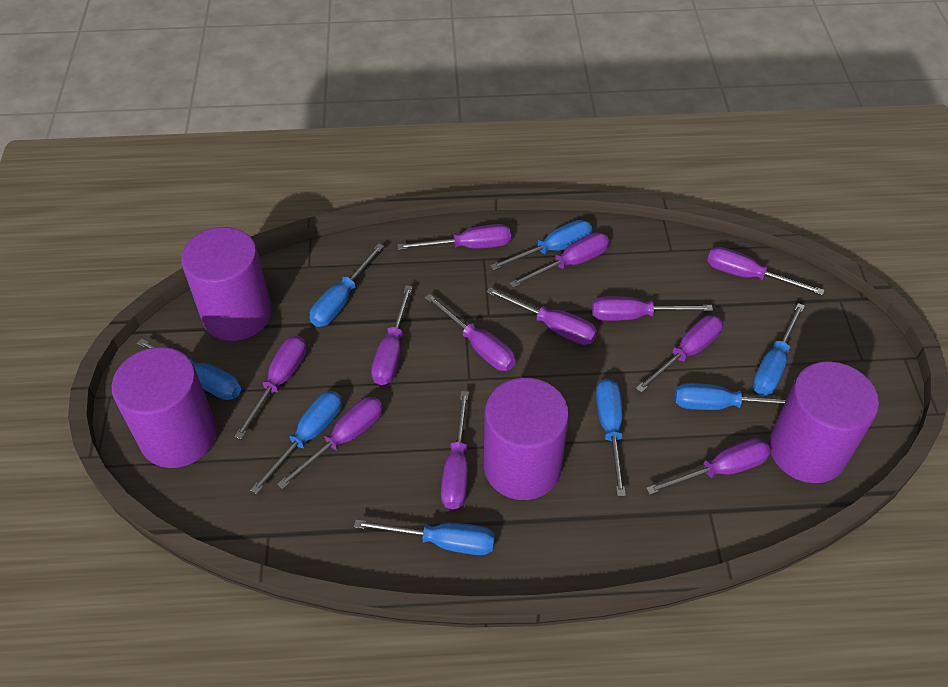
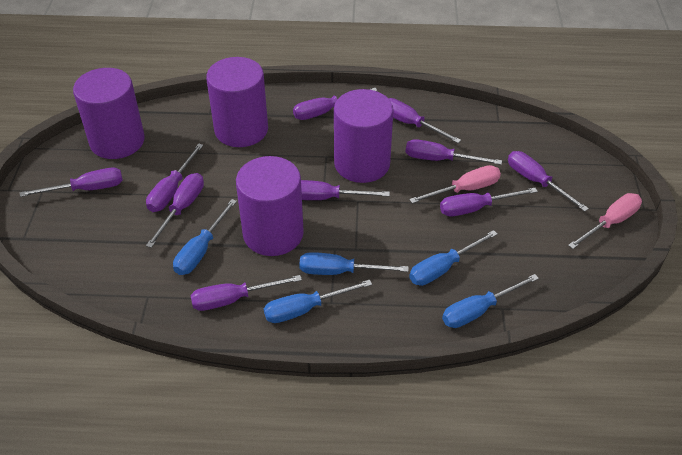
blue screwdriver: [137,338,241,400] [250,391,342,494] [310,243,384,327] [354,520,495,555] [490,220,593,271] [596,378,626,496] [674,383,786,410] [752,303,805,396] = 8 -> [173,199,237,275] [264,280,372,323] [299,252,409,275] [409,230,498,286] [442,274,539,328] = 5
pink screwdriver: none = 0 -> [409,165,501,203] [568,193,642,249] = 2
purple screwdriver: [234,336,307,439] [277,397,383,489] [371,285,413,385] [397,224,511,250] [424,294,516,371] [441,391,469,510] [486,287,597,345] [509,232,609,288] [592,296,713,321] [636,315,723,393] [646,438,771,495] [707,247,824,295] = 12 -> [20,168,123,197] [146,143,204,212] [146,173,204,248] [190,275,302,311] [293,88,378,120] [301,180,390,200] [388,98,461,143] [406,139,502,165] [440,188,538,216] [508,151,589,212] = 10

